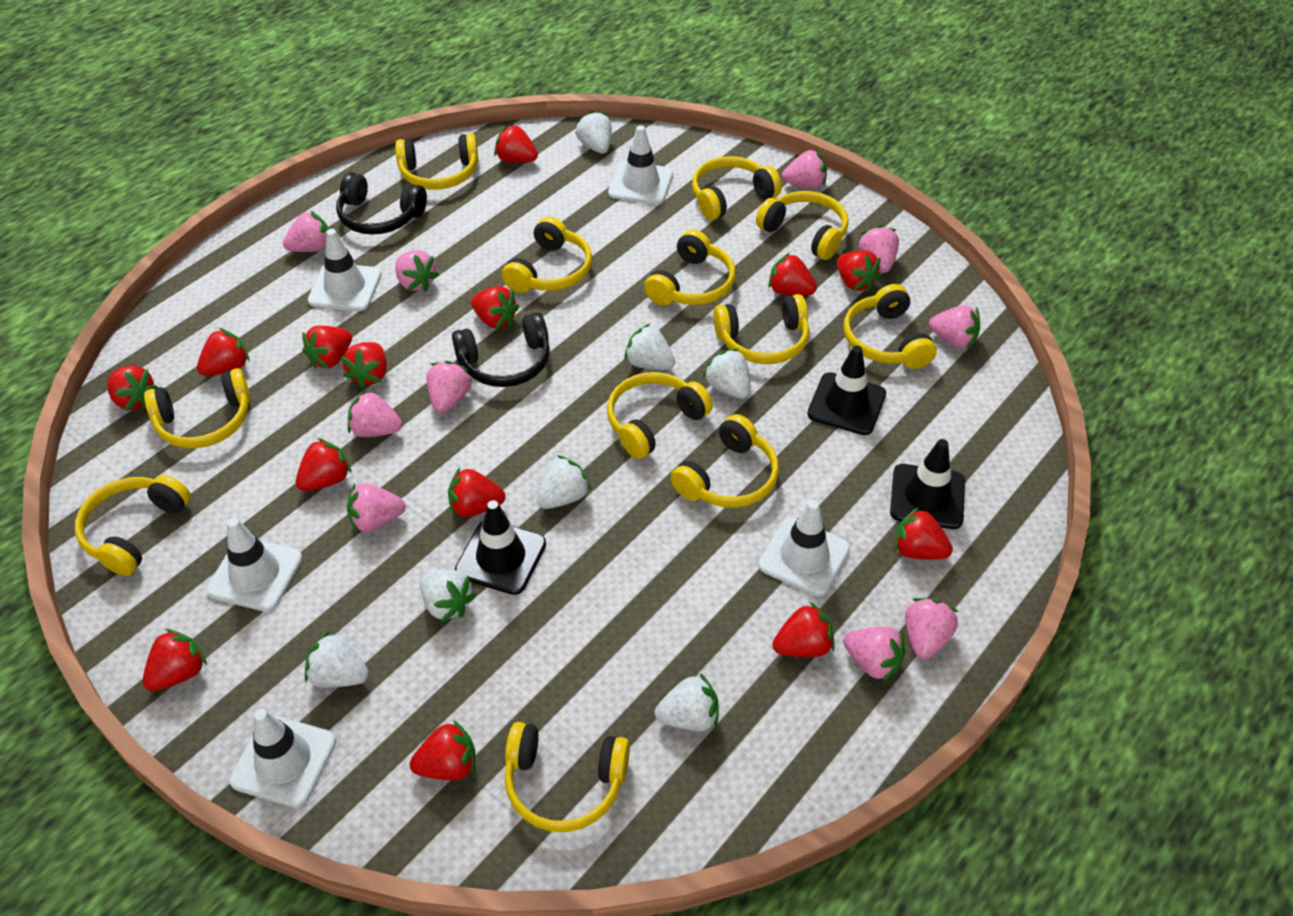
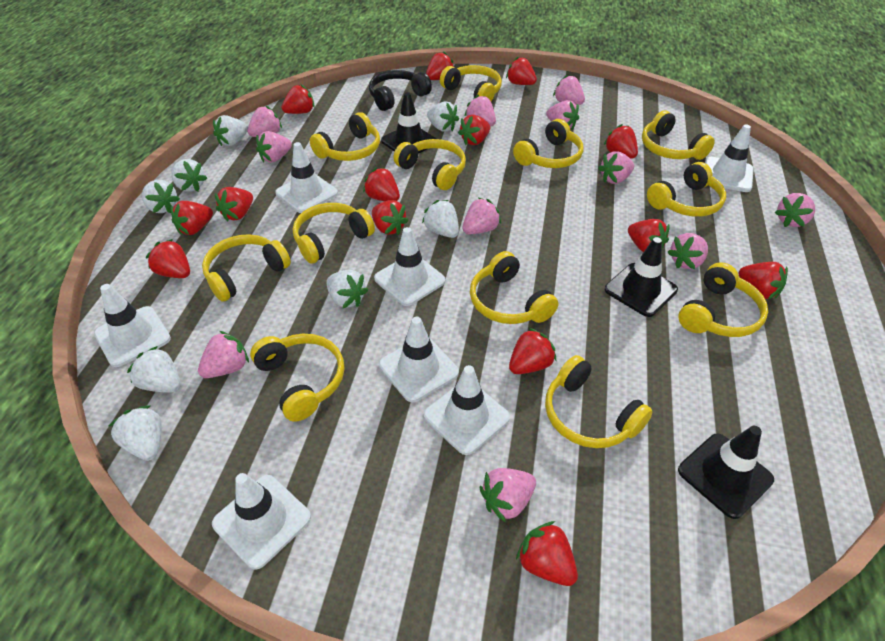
black headphones: [336,172,427,235] [452,313,550,387] = 2 -> [369,70,432,111] = 1
pink strawberry: [283,210,328,252] [347,483,406,533] [348,390,402,437] [395,250,439,292] [426,361,472,413] [782,150,827,189] [843,626,906,683] [858,225,899,273] [905,598,959,660] [929,305,980,349] = 10 -> [198,331,249,378] [247,106,282,137] [256,131,292,163] [462,198,501,234] [465,95,496,126] [480,468,536,523] [546,100,579,130] [553,75,585,105] [598,151,634,184] [667,233,708,269] [774,193,815,227] = 11
white strawberry: [305,631,369,688] [420,570,476,623] [537,455,591,509] [575,111,612,154] [624,324,675,370] [655,673,719,731] [703,349,751,399] = 7 -> [109,405,162,461] [127,346,181,393] [142,180,180,213] [171,159,207,192] [213,115,248,146] [326,270,368,308] [422,200,459,238] [427,101,459,132] = 8
white traffic cone: [206,518,302,612] [229,709,336,808] [308,229,381,311] [608,125,673,205] [758,500,850,596] = 5 -> [94,284,171,367] [212,473,311,570] [275,142,338,213] [374,227,446,306] [379,317,459,402] [424,365,510,455] [705,124,754,192] = 7

